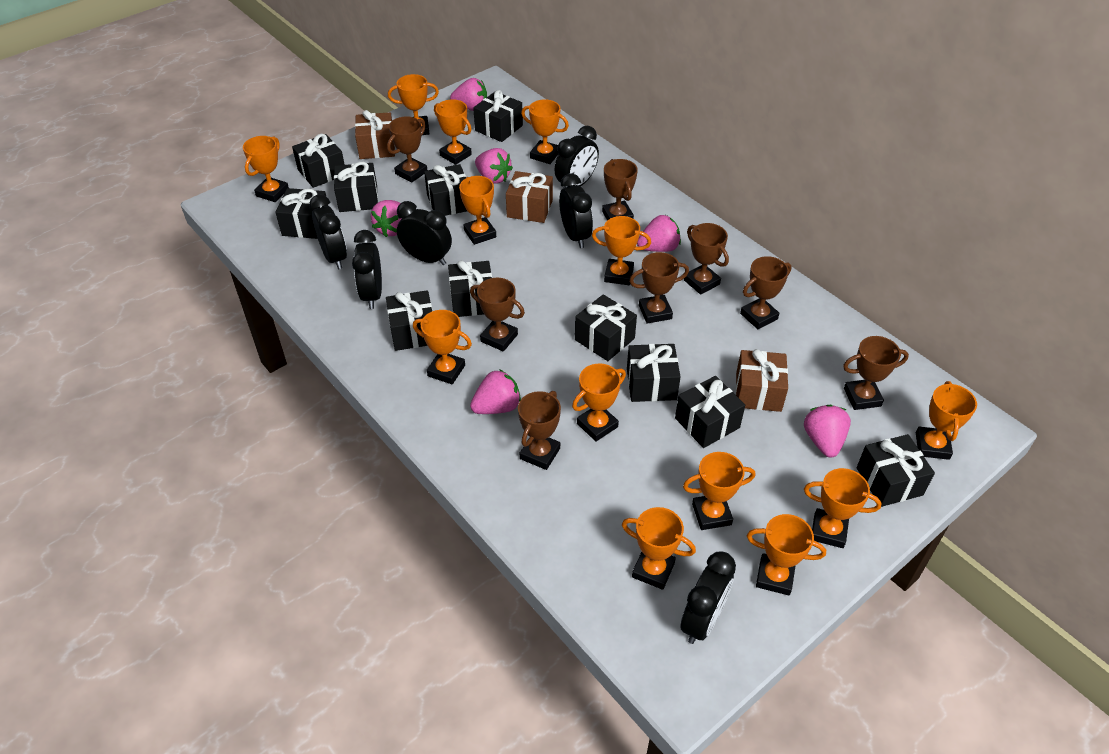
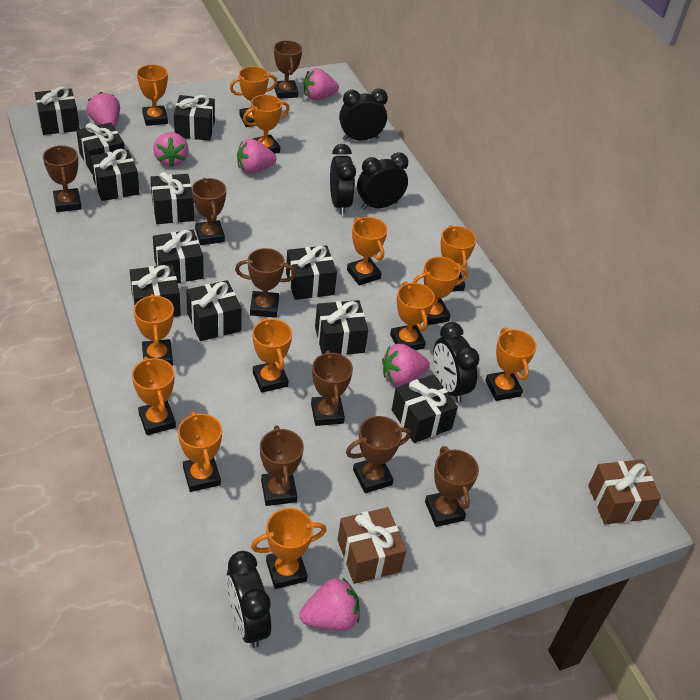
black clock: [309,195,347,270] [352,230,382,309] [397,201,452,265] [555,126,599,188] [559,174,593,248] [680,552,736,644] = 6 -> [226,551,271,648] [330,144,356,215] [339,89,388,141] [357,152,408,210] [433,322,480,403] = 5
brown gift: [355,110,395,159] [506,171,553,223] [736,349,788,412] = 3 -> [338,507,406,584] [588,460,661,524] = 2

